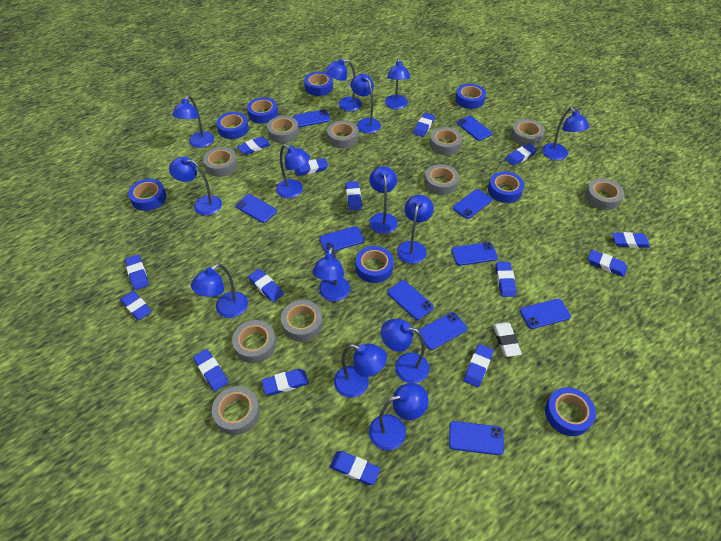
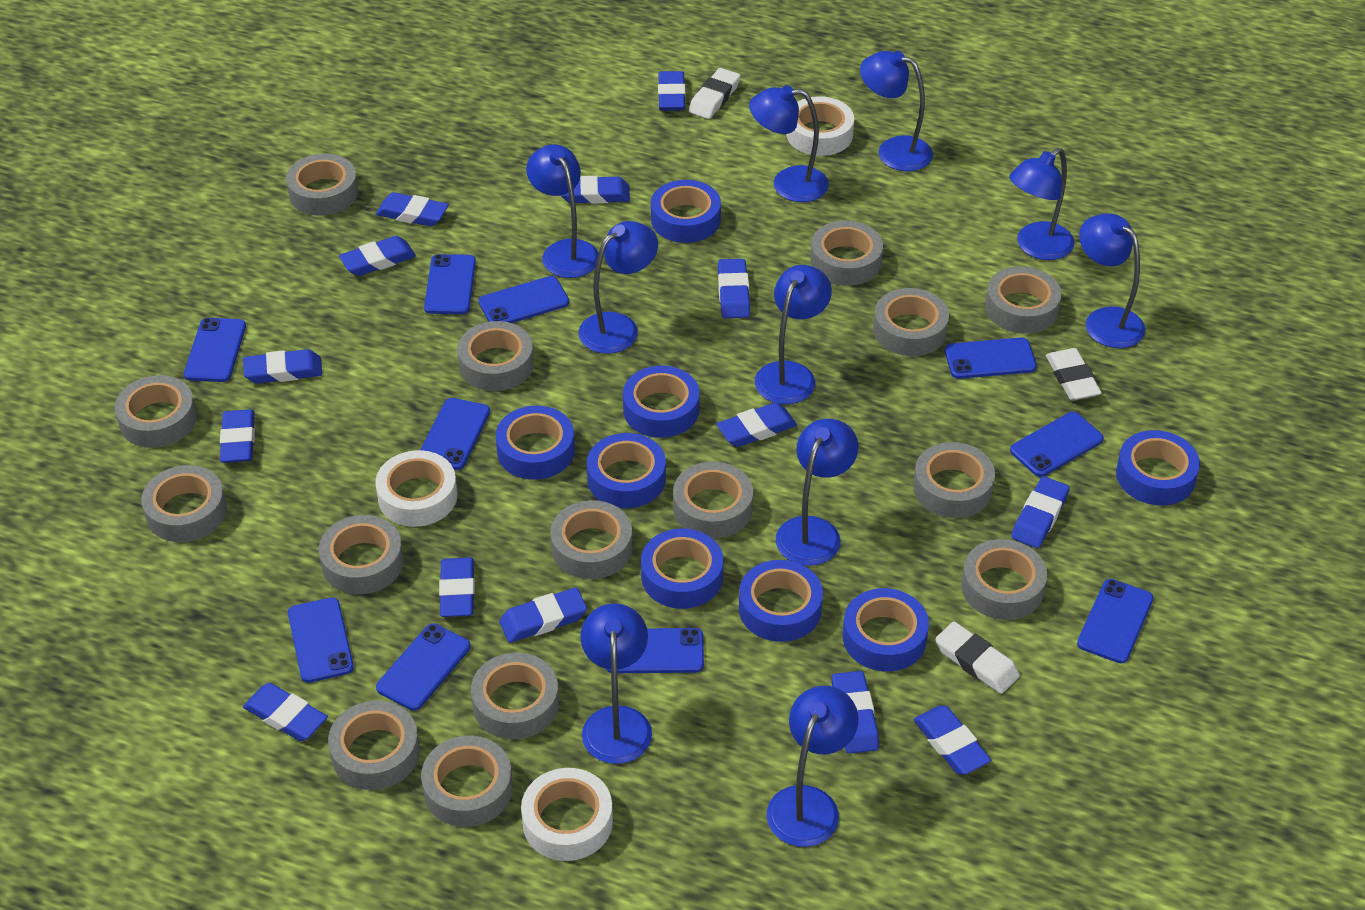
blue eraser: [120,291,152,320] [125,255,149,290] [193,349,228,391] [237,137,271,155] [248,269,284,302] [261,369,309,395] [294,158,328,176] [330,451,380,485] [345,181,362,211] [413,113,435,137] [463,344,493,388] [496,262,516,297] [505,144,537,166] [588,250,627,277] [612,232,650,248] = 15 -> [220,409,255,463] [243,349,322,384] [243,683,328,741] [339,236,416,276] [376,192,449,227] [439,557,475,617] [499,587,587,643] [560,176,630,204] [658,71,686,111] [717,402,797,447] [718,259,750,318] [832,671,879,754] [913,706,991,775] [1011,476,1070,548] = 14
blue lamp: [169,157,222,215] [172,95,214,148] [191,264,248,318] [276,144,310,198] [312,247,350,301] [325,59,362,111] [334,344,387,398] [351,74,381,134] [369,166,398,234] [369,383,429,450] [381,319,429,383] [385,58,410,109] [397,195,434,264] [542,107,589,160] = 14 -> [526,144,599,278] [579,221,658,354] [581,603,652,764] [749,85,829,202] [755,265,832,404] [767,686,858,847] [776,419,859,566] [860,51,933,171] [1009,148,1074,260] [1079,213,1145,348] = 10
grey tape: [203,147,238,177] [212,386,260,435] [232,320,276,363] [267,116,299,143] [281,300,323,342] [327,121,358,148] [424,164,459,195] [430,127,462,155] [511,119,545,146] [585,178,624,210] = 10 -> [114,375,197,448] [141,465,227,542] [286,154,358,215] [319,515,404,594] [328,701,420,790] [421,736,513,827] [457,321,534,391] [471,653,559,739] [550,500,632,579] [673,462,753,538] [810,221,883,286] [873,288,949,356] [913,442,995,518] [961,539,1047,620] [985,266,1061,334] = 15
white eraser: [493,322,522,357] = 1 -> [689,68,740,119] [935,622,1020,694] [1046,348,1102,400] = 3
white tape: none = 0 -> [375,450,457,527] [521,768,613,861] [786,96,854,156] = 3

